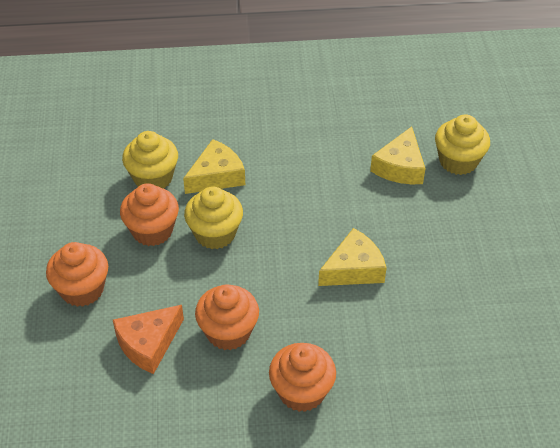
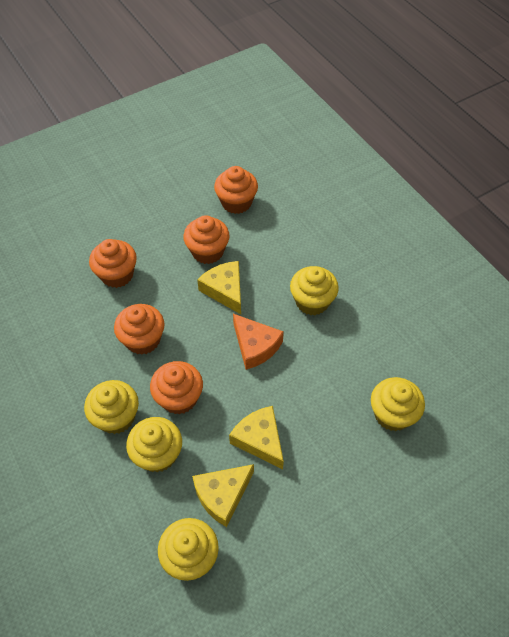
orange cupcake: [46,242,108,307] [120,183,179,246] [195,285,259,350] [269,343,336,412] = 4 -> [89,239,137,288] [114,304,165,355] [150,361,203,415] [183,215,230,264] [214,166,258,214] = 5
yellow cupcake: [122,131,178,189] [184,187,243,249] [435,114,490,175] = 3 -> [84,380,139,434] [126,417,182,472] [158,518,219,581] [290,266,339,315] [371,377,425,431] = 5

